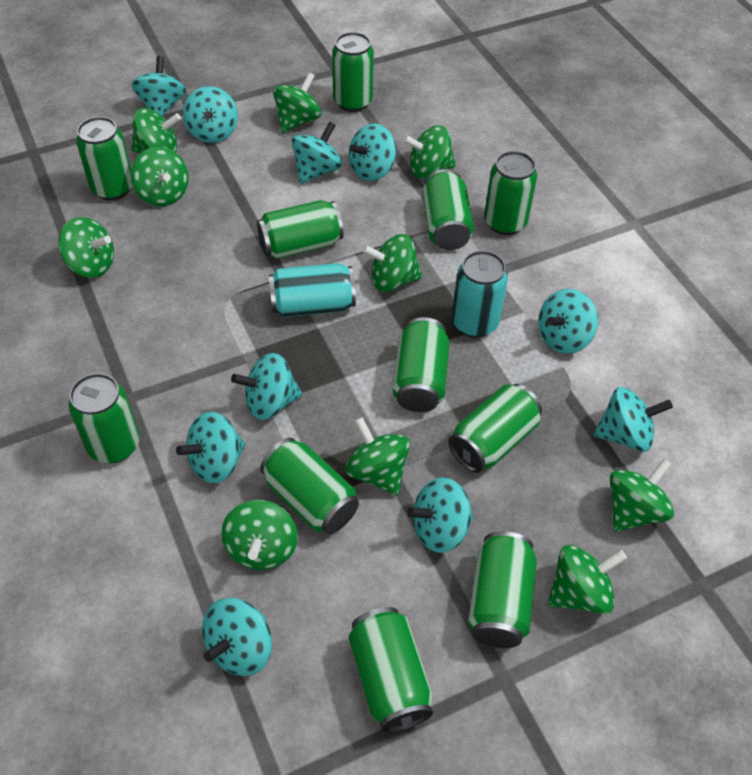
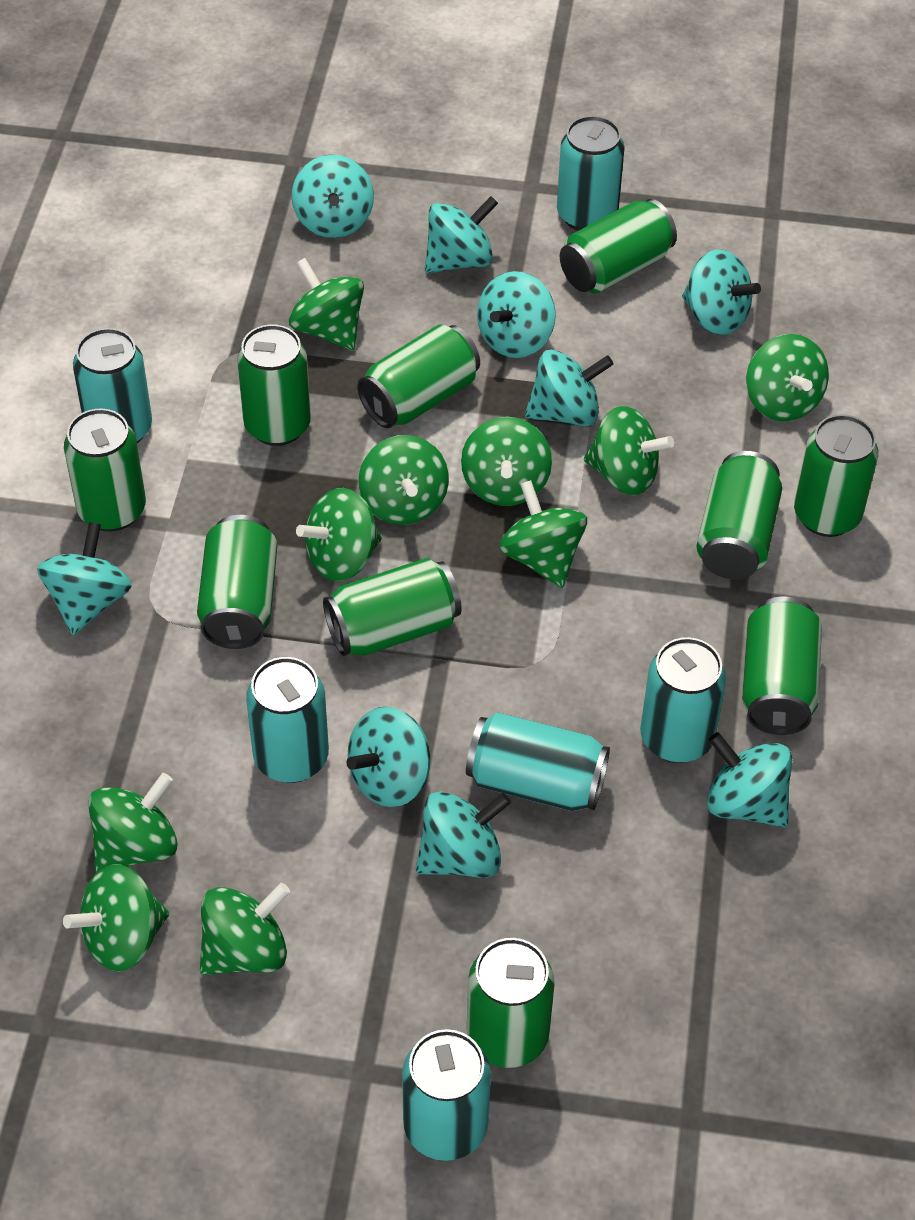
green can: [69,373,140,463] [76,117,132,200] [257,200,344,259] [260,438,359,534] [332,32,374,112] [349,607,433,732] [393,317,450,412] [422,169,474,250] [448,384,542,473] [468,531,537,648] [484,151,537,235] = 11 -> [64,409,146,532] [197,515,277,649] [237,324,311,446] [323,558,462,656] [357,325,480,428] [467,938,555,1068] [560,199,677,293] [696,451,782,579] [742,596,822,735] [794,414,878,537] = 10
turquoise can: [269,263,356,317] [452,251,508,338] = 2 -> [73,328,152,443] [246,657,329,783] [402,1029,491,1161] [466,712,610,811] [557,116,625,231] [640,637,726,763] = 6
turquoise spinning top: [131,56,186,116] [176,412,246,483] [183,86,238,143] [202,598,272,676] [231,353,302,420] [292,122,342,184] [349,123,396,181] [407,477,474,553] [538,289,598,354] [593,387,673,452] = 10 -> [37,522,132,635] [292,155,374,238] [346,707,430,807] [416,791,511,878] [425,196,498,273] [477,271,556,358] [525,350,614,426] [682,249,761,335] [707,732,792,827] = 9

